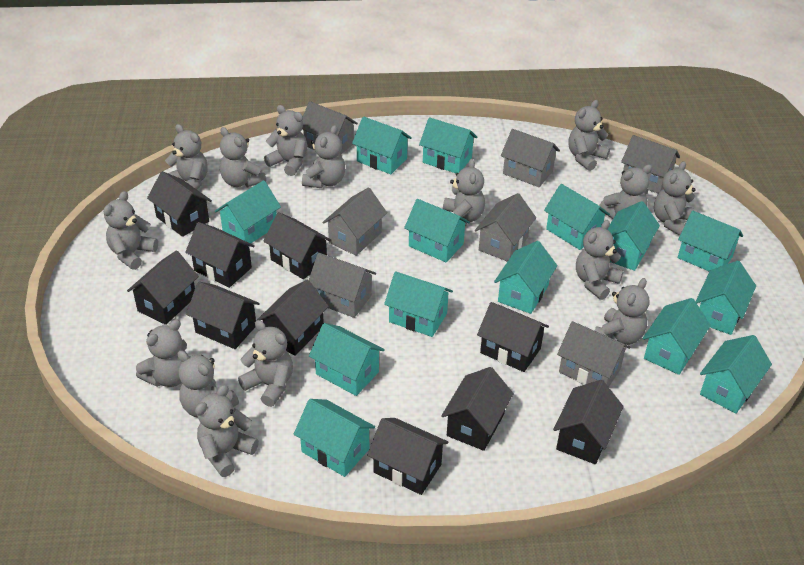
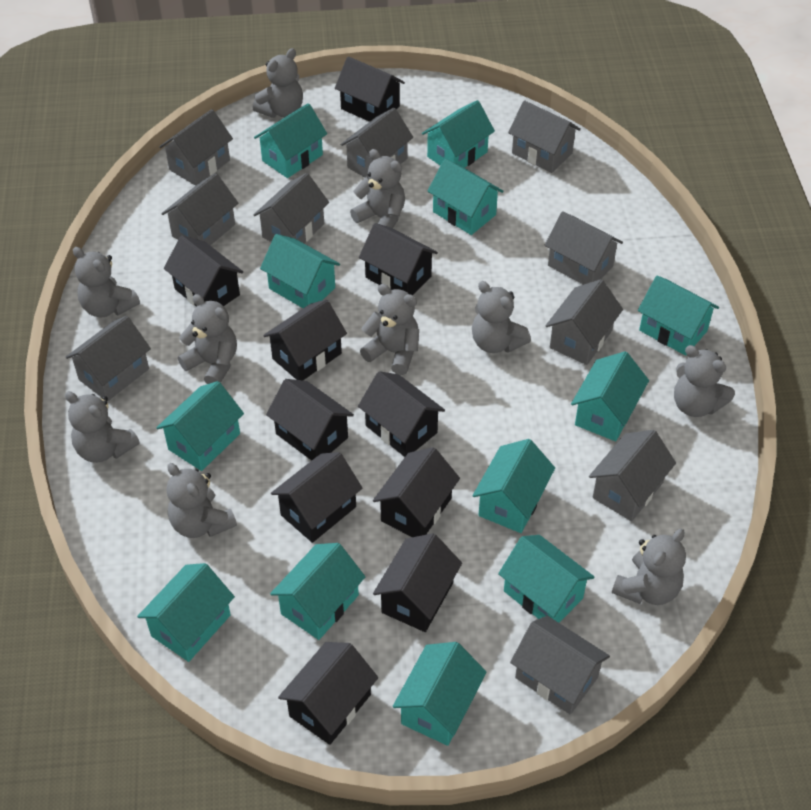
grey house: [302,101,358,155] [309,253,376,318] [322,187,387,256] [475,193,536,262] [501,129,560,187] [557,321,630,387] [621,135,680,193] = 7 -> [66,316,151,402] [159,109,233,186] [161,173,238,245] [253,173,329,243] [341,108,413,177] [508,100,581,173] [510,616,610,715] [545,211,623,285] [545,279,623,365] [589,430,676,521] = 10
grey teddy bear: [103,191,158,270] [136,319,189,387] [165,124,208,190] [177,351,239,417] [195,385,259,477] [220,127,266,187] [238,320,293,407] [264,105,307,176] [302,125,345,188] [443,159,485,226] [568,100,610,171] [576,220,623,300] [595,278,649,345] [599,164,652,219] [654,161,697,236] = 15 -> [65,391,139,463] [73,247,140,318] [167,463,237,538] [178,294,237,384] [252,48,303,118] [350,149,405,228] [360,284,419,375] [472,281,531,353] [612,529,686,605] [674,345,735,417] = 10
turquoise house: [215,180,281,244] [294,399,375,477] [309,323,385,396] [352,117,412,174] [384,271,453,337] [404,199,470,262] [419,117,477,173] [494,241,557,314] [544,184,610,250] [607,201,660,271] [643,298,711,375] [678,211,743,271] [695,261,756,335] [700,335,772,414] = 14 -> [137,563,235,662] [156,381,244,471] [254,103,327,178] [260,234,340,308] [270,543,365,640] [393,642,487,746] [422,100,495,168] [428,159,504,235] [472,439,555,533] [498,535,594,623] [571,351,649,441] [638,276,719,356] = 12

